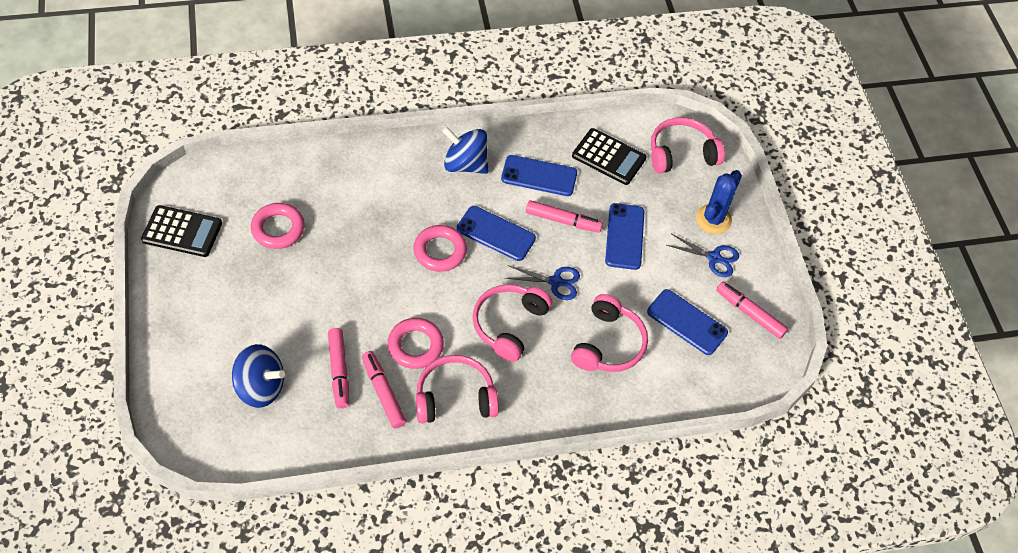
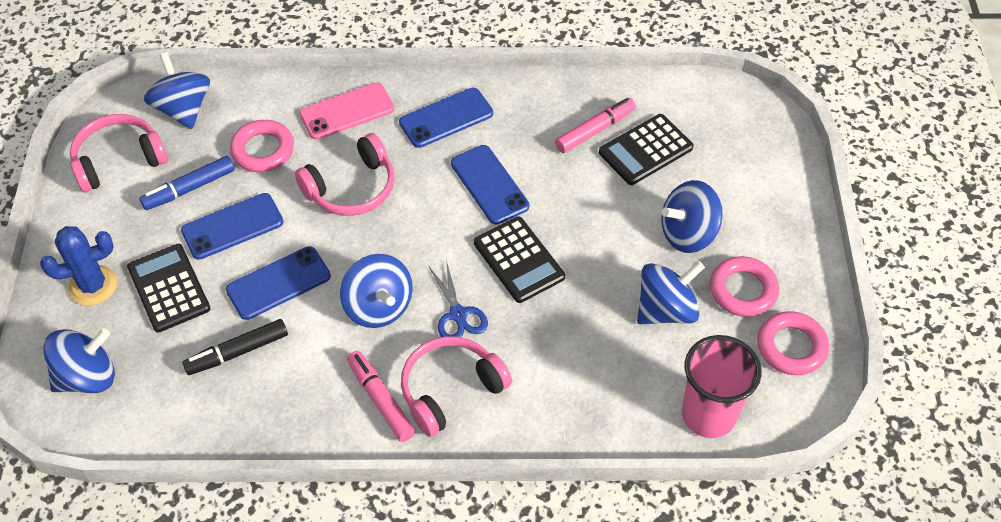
black calculator: [141,205,222,257] [572,128,647,185] = 2 -> [127,244,211,333] [474,216,565,303] [599,114,694,185] = 3
black marker: none = 0 -> [182,319,288,375] = 1
blue marker: none = 0 -> [140,156,235,210] = 1
blue scissors: [505,265,580,300] [667,234,739,277] = 2 -> [428,260,488,337] = 1
blue spinning top: [232,344,285,408] [442,126,489,174] = 2 -> [43,328,115,393] [144,52,210,129] [340,254,413,328] [637,261,705,324] [661,180,723,253] = 5
pink cup: none = 0 -> [682,335,762,438] = 1
pink headphones: [416,355,499,423] [473,284,552,362] [571,294,648,372] [651,117,725,173] = 4 -> [70,114,168,192] [295,133,395,216] [401,336,512,437] = 3
pink marker: [328,328,349,408] [362,351,406,428] [526,200,603,233] [716,282,788,339] = 4 -> [347,351,415,442] [555,98,636,153] = 2
pink phone: none = 0 -> [299,82,394,140] = 1

